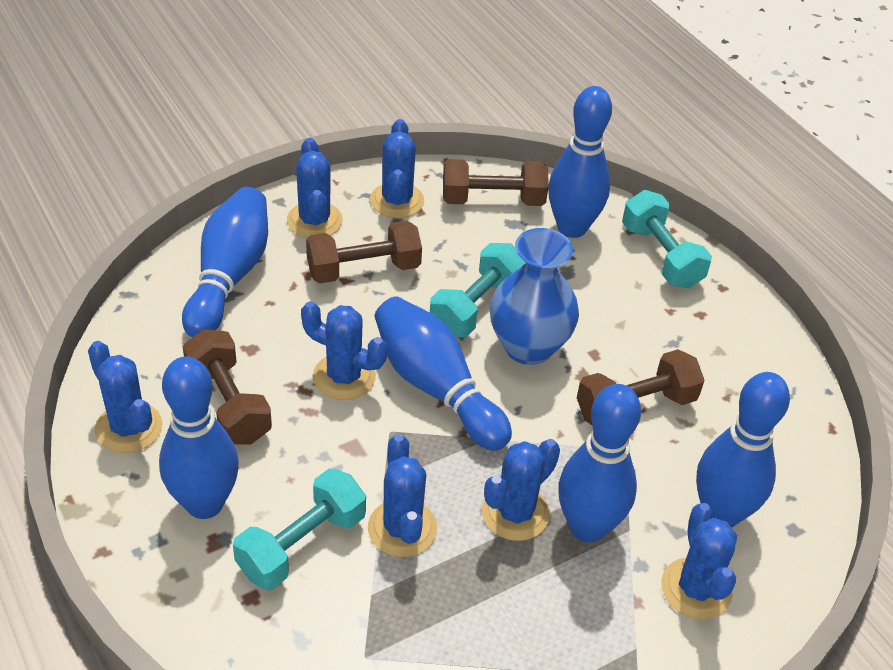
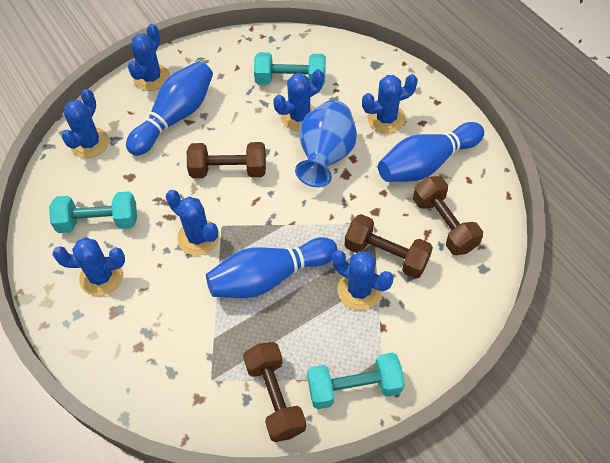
blue bowling pin: [159,357,239,519] [182,187,268,337] [375,296,512,451] [548,86,612,238] [558,384,641,543] [696,372,790,528] = 6 -> [126,61,213,156] [206,237,337,298] [378,122,484,182] = 3

